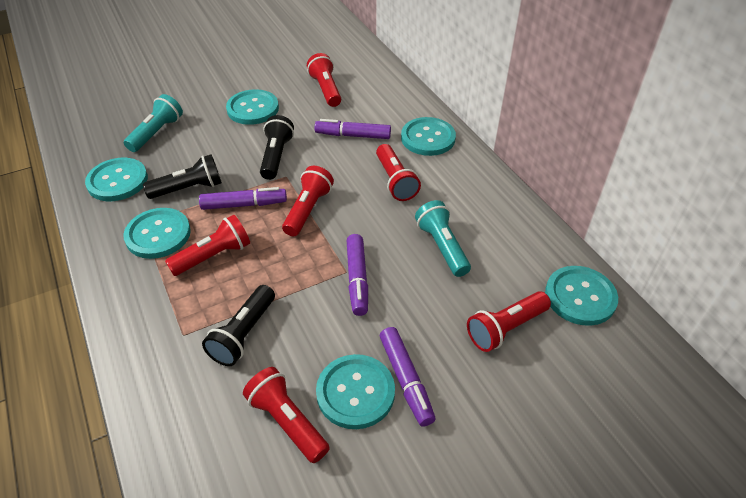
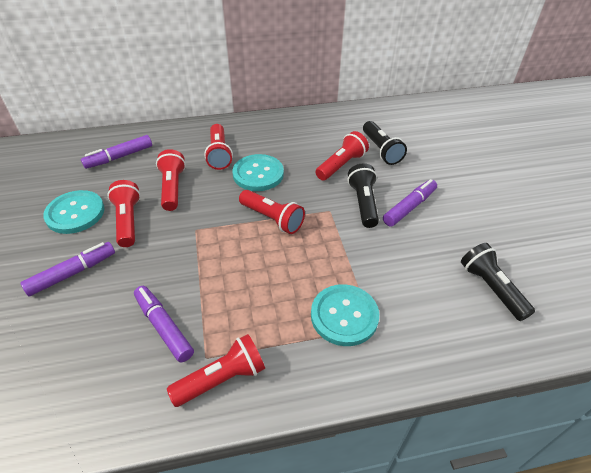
turquoise button: [85,158,148,201] [123,208,191,259] [226,89,279,125] [316,354,395,429] [401,117,456,156] [545,266,618,326] = 6 -> [43,190,105,234] [233,154,284,191] [311,284,379,346] = 3
turquoise flashlight: [124,94,183,152] [415,200,471,277] = 2 -> none = 0

